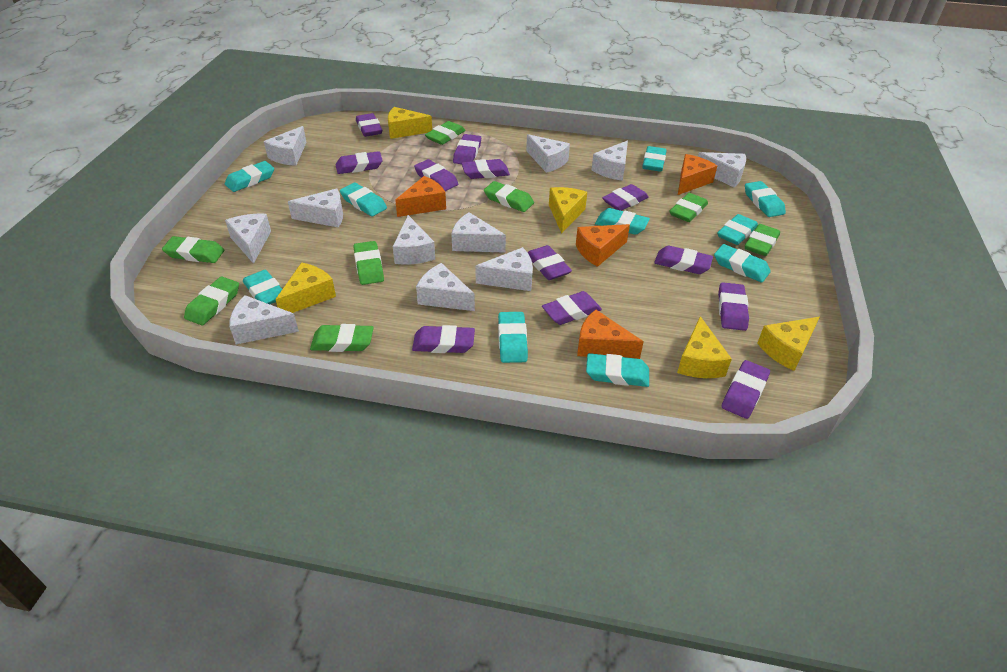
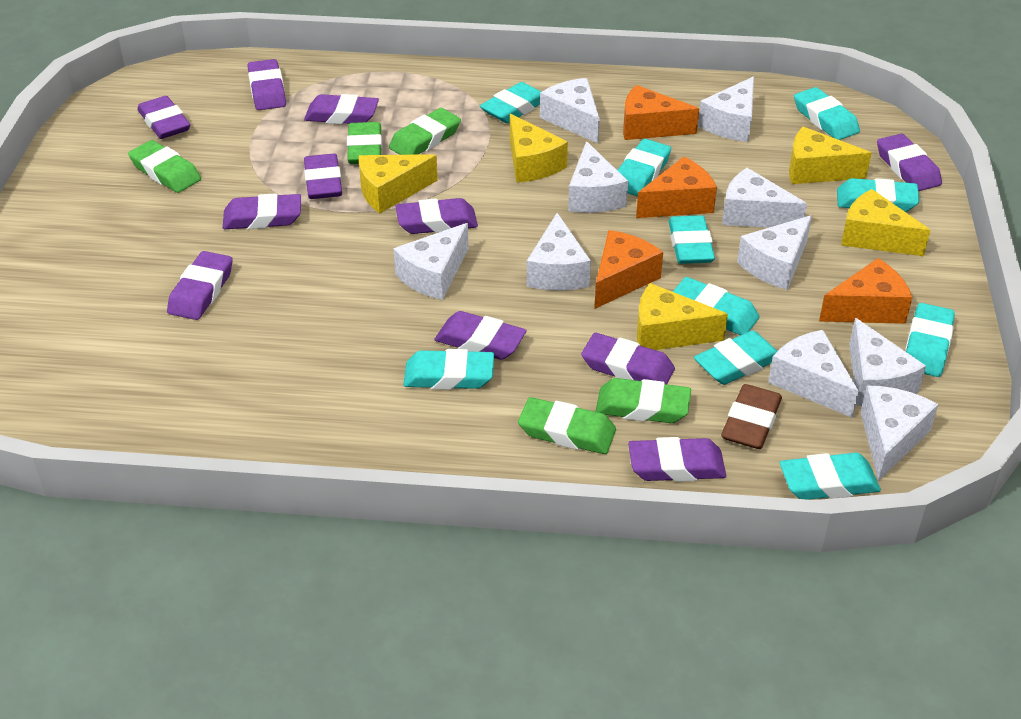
brown eraser: none = 0 -> [721,384,782,449] = 1
green eraser: [162,236,224,263] [184,277,239,325] [310,324,374,352] [353,241,384,285] [425,121,466,145] [484,181,534,212] [669,193,708,222] [745,224,780,256] = 8 -> [128,140,201,193] [347,122,382,164] [389,108,461,155] [518,397,616,454] [596,378,691,423] = 5
purple eraser: [336,151,383,174] [356,113,382,137] [412,325,475,353] [414,159,458,191] [453,134,481,164] [462,159,510,179] [527,245,572,280] [542,291,602,325] [602,184,649,211] [654,246,713,274] [718,282,749,331] [722,360,770,419] = 12 -> [137,96,190,139] [167,251,233,320] [223,193,301,229] [248,59,286,110] [304,94,379,124] [304,154,342,199] [396,198,478,234] [434,311,527,360] [581,333,675,384] [628,437,726,482] [877,134,942,191] = 11
white cheese: [225,214,271,264] [229,295,299,344] [264,126,307,166] [288,188,343,228] [393,215,435,265] [416,263,475,311] [451,212,506,253] [475,247,533,291] [526,134,570,173] [591,140,628,181] [698,152,746,187] = 11 -> [393,223,469,300] [527,213,591,290] [540,78,600,143] [568,141,628,213] [698,77,754,142] [722,168,807,228] [737,215,812,290] [768,330,859,418] [849,318,926,406] [861,386,938,481] = 10

